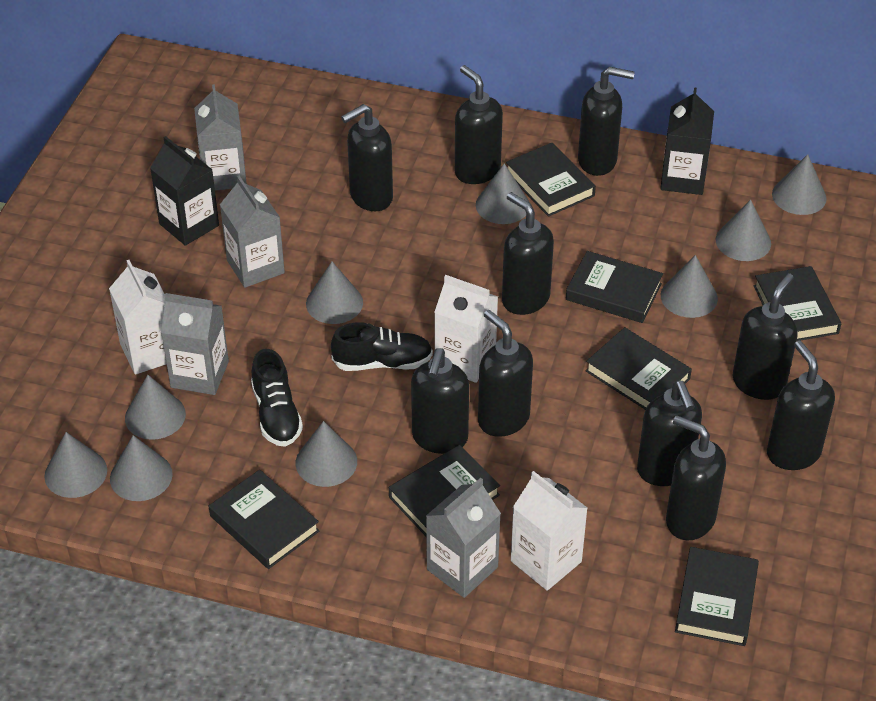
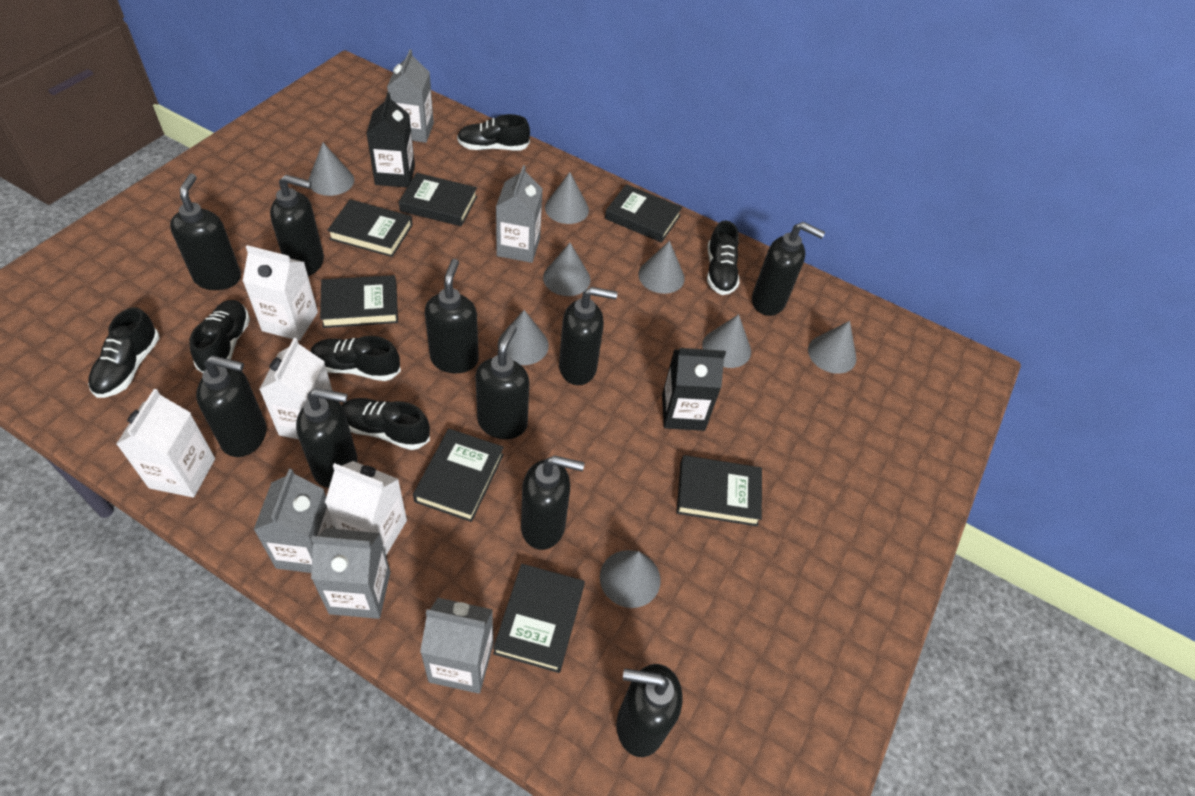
black shoe: [251,349,303,447] [331,323,433,371] = 2 -> [88,307,160,398] [190,300,250,373] [311,336,401,381] [342,398,430,450] [457,114,530,150] [707,220,739,295] = 6
grey carton: [161,293,229,395] [194,84,247,191] [220,176,285,288] [426,478,501,598] = 4 -> [253,469,335,573] [311,528,390,619] [387,49,434,143] [420,598,494,694] [496,165,542,263] = 5
grey cone: [44,432,107,498] [110,435,173,501] [125,375,186,440] [296,421,357,487] [306,262,363,324] [476,163,529,224] [661,255,718,318] [716,200,771,261] [772,154,827,215] = 9 -> [308,143,354,196] [498,310,549,365] [543,243,590,296] [545,172,589,224] [600,550,661,608] [638,241,685,294] [702,314,751,368] [808,321,856,374] = 8
white carton: [109,260,167,375] [434,275,498,383] [511,471,587,591] = 3 -> [116,389,215,497] [243,245,318,341] [259,338,333,439] [325,461,407,555] = 4

